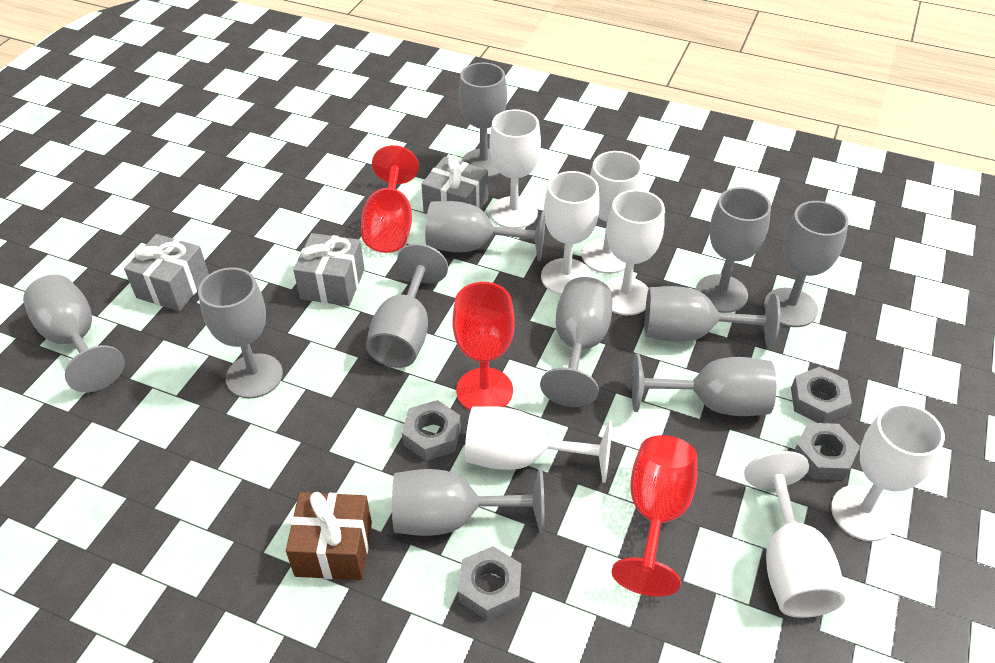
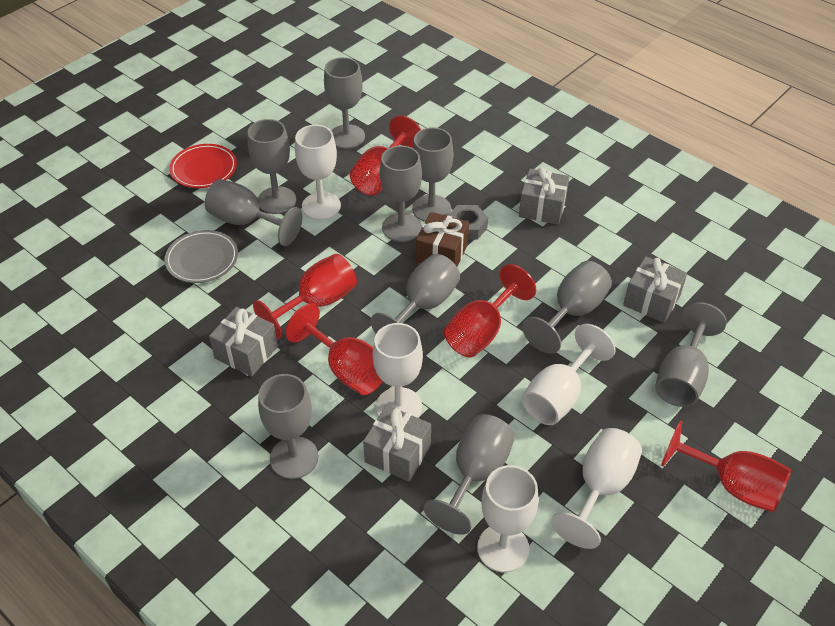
grey gift: [124,234,209,311] [293,233,365,306] [421,155,488,214] = 3 -> [209,307,278,377] [363,405,431,482] [519,167,569,225] [623,256,687,323] = 4
grey goblet: [23,275,125,392] [198,267,283,399] [366,244,448,368] [392,468,544,536] [425,201,545,261] [459,63,507,178] [540,277,612,407] [632,354,776,416] [645,286,780,348] [696,187,771,313] [764,201,849,327] = 11 -> [205,179,302,246] [248,119,296,214] [258,374,318,479] [324,57,365,149] [370,254,460,333] [380,146,422,242] [412,127,453,222] [423,414,515,535] [522,261,612,354] [655,302,727,407] = 10
grey nut: [402,400,461,461] [458,546,521,621] [791,367,852,423] [794,423,860,480] = 4 -> [448,205,488,240] = 1
grey plate: none = 0 -> [165,230,238,283] = 1
red goblet: [361,145,419,253] [452,282,515,411] [611,435,697,597] = 3 -> [253,254,357,339] [285,303,383,395] [350,115,421,196] [444,264,536,357] [661,421,791,512] = 5
red plate: none = 0 -> [169,144,237,188] = 1
white goblet: [465,406,612,483] [489,109,541,229] [541,171,600,295] [582,151,643,274] [605,190,665,315] [744,451,845,618] [831,403,945,541] = 7 -> [295,125,341,220] [373,323,423,418] [477,465,539,572] [521,324,616,425] [551,428,642,549] = 5

